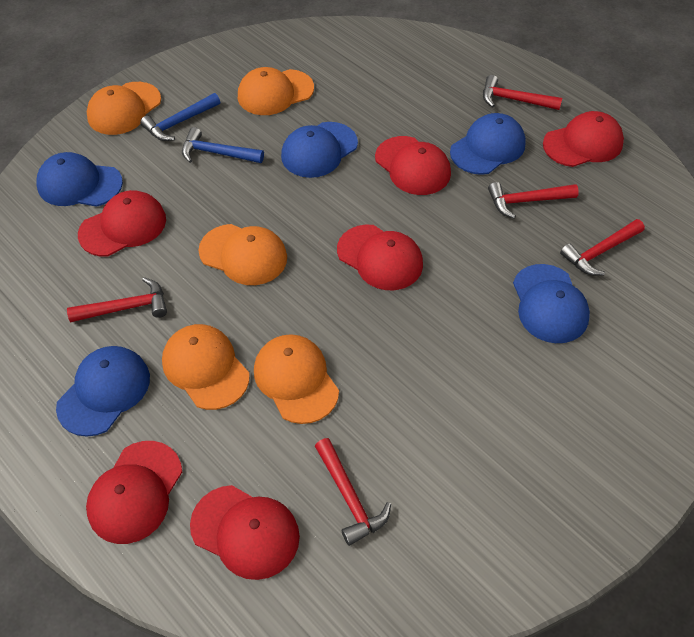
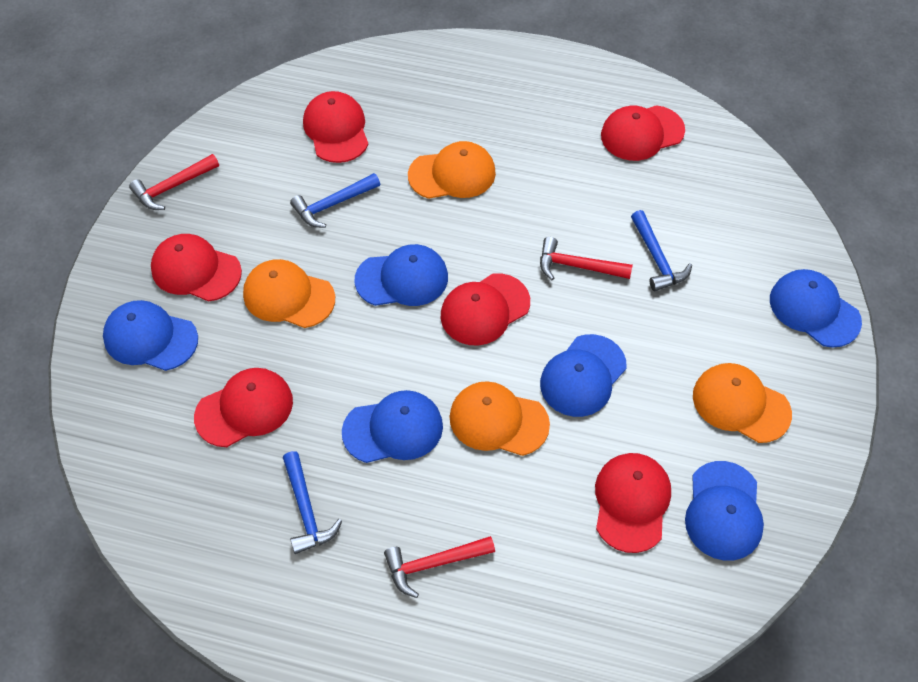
blue cap: [36,152,123,207] [56,346,150,437] [281,122,358,178] [450,113,526,175] [513,264,590,343] = 5 -> [103,300,198,371] [342,390,443,463] [354,244,448,306] [540,334,627,417] [685,461,764,561] [770,269,862,348] = 6
blue hammer: [140,93,220,141] [182,127,264,163] = 2 -> [283,451,342,554] [290,173,380,228] [631,210,692,291] = 3
orange cap: [86,82,161,135] [162,324,250,410] [198,224,287,285] [238,67,314,115] [254,334,339,424] = 5 -> [243,259,335,328] [408,141,496,199] [449,381,550,456] [693,363,792,443] = 4
red hammer: [67,277,167,322] [315,438,391,546] [483,75,562,110] [488,182,579,219] [560,219,645,276] = 5 -> [129,154,219,210] [384,536,495,598] [540,237,633,280] = 3

